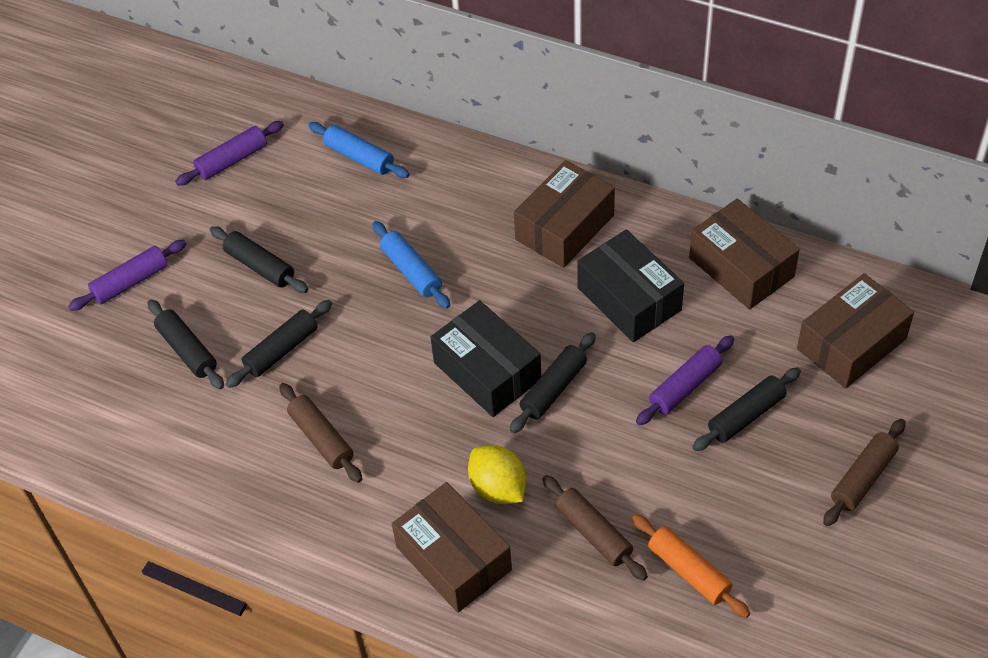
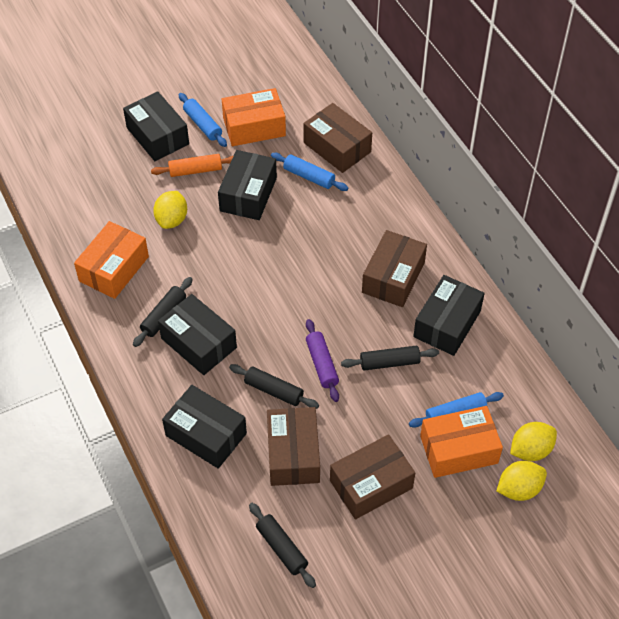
black box: [430,300,541,417] [577,229,684,342] = 2 -> [123,91,189,161] [158,294,237,375] [162,385,247,469] [218,150,277,220] [413,275,485,356] = 5
black rolling pin: [147,299,224,389] [210,226,308,293] [226,300,332,388] [510,332,596,433] [692,367,801,451] = 5 -> [133,277,193,347] [229,364,319,409] [249,503,316,588] [341,346,439,370] = 4
blue rolling pin: [308,122,410,178] [372,221,450,308] = 2 -> [179,93,227,147] [271,153,348,191] [409,392,504,428] = 3
brown rolling pin: [279,383,362,483] [542,475,648,581] [823,419,905,526] = 3 -> none = 0
orange box: none = 0 -> [74,221,149,299] [222,88,286,146] [420,406,503,478] = 3
purple rolling pin: [68,240,186,311] [175,121,284,186] [636,335,734,425] = 3 -> [306,319,339,402] = 1
yellow lemon: [468,445,526,504] = 1 -> [153,191,187,229] [496,461,547,501] [510,422,557,461] = 3

